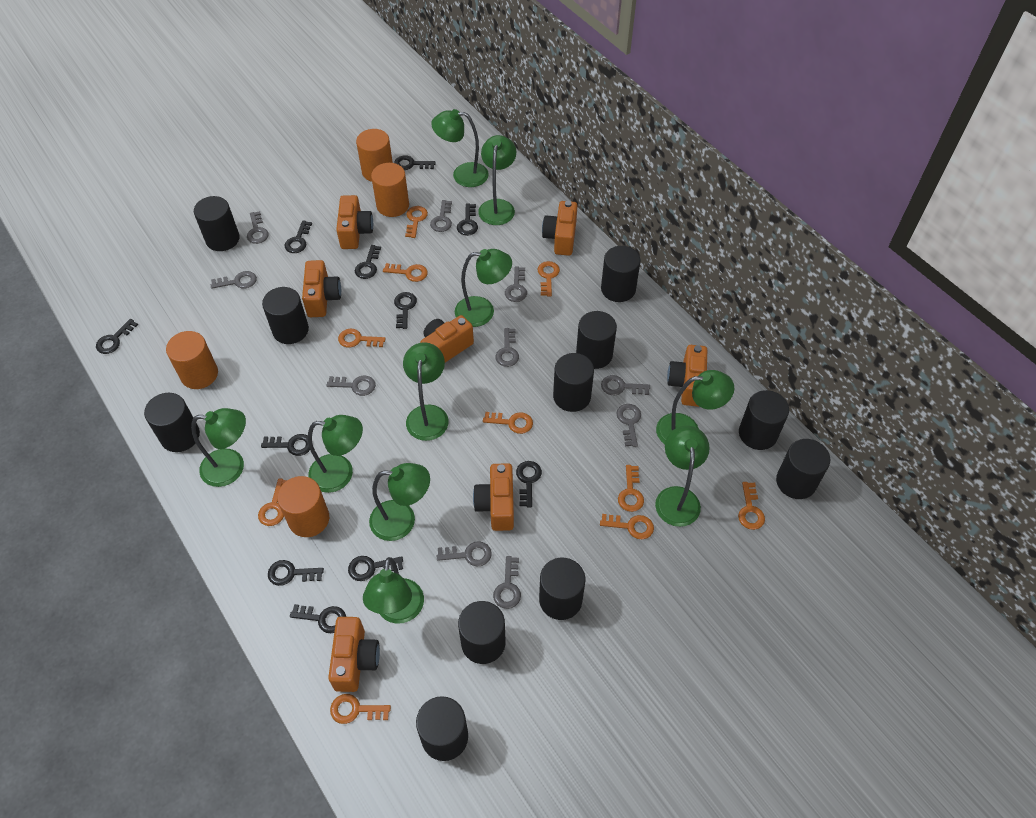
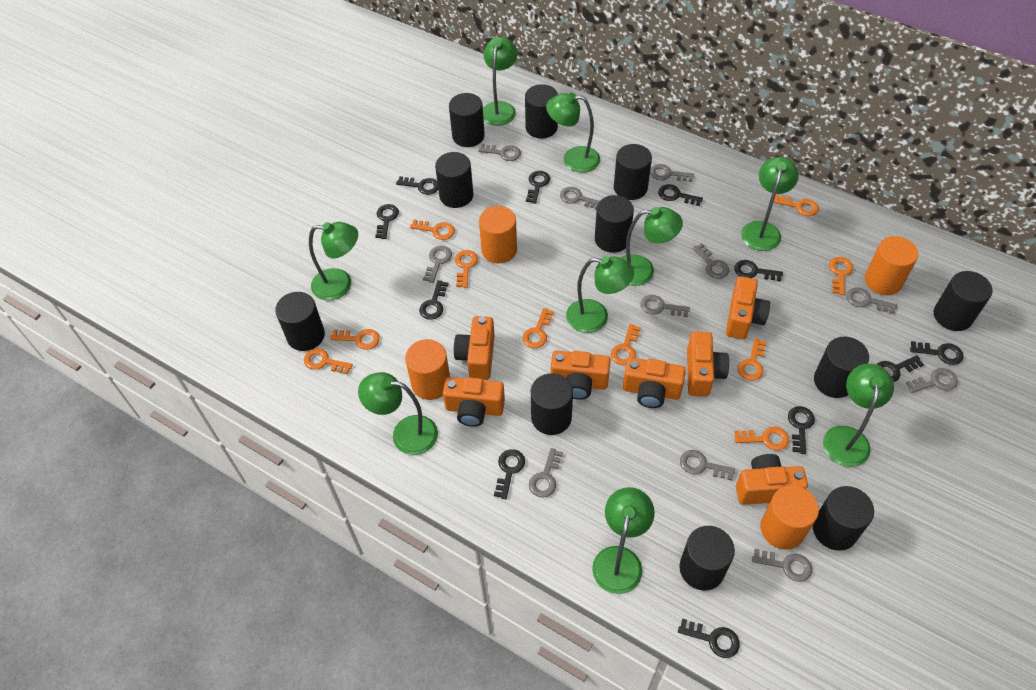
green lamp: [191,408,246,487] [308,415,363,493] [363,557,424,624] [369,463,430,541] [403,342,449,441] [431,109,489,187] [455,249,512,327] [478,135,516,225] [655,425,710,527] [656,370,734,444] = 10 -> [309,222,358,301] [358,372,438,455] [483,37,518,126] [546,93,600,173] [566,256,634,333] [592,487,655,594] [621,207,683,286] [741,157,799,251] [823,363,894,467] = 9
grey key: [211,271,257,289] [247,211,269,244] [327,376,376,396] [430,200,452,232] [437,541,492,566] [493,556,521,609] [496,328,519,367] [505,267,527,302] [601,375,650,395] [616,404,641,447] = 10 -> [423,246,452,283] [478,144,521,161] [529,448,563,498] [560,187,600,209] [641,295,690,317] [650,164,694,182] [680,450,735,481] [693,243,729,279] [752,549,812,582] [847,288,897,314] [906,368,958,393] = 11

